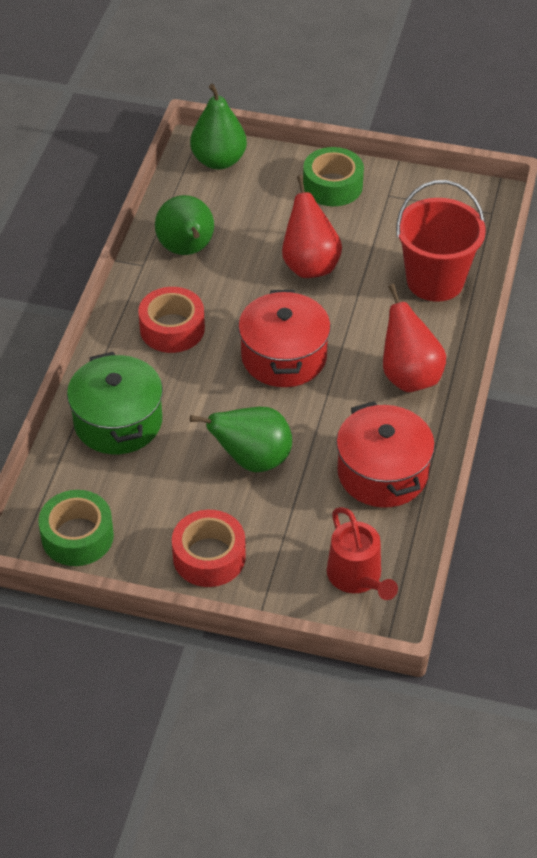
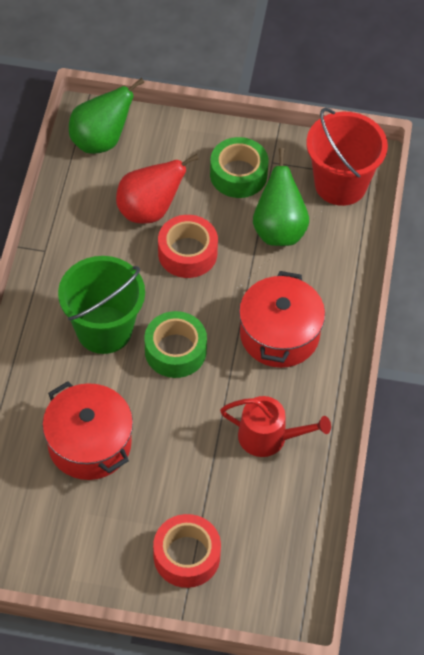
green bucket: none = 0 -> [58,256,145,354] = 1
green pear: [155,195,214,255] [190,84,247,170] [190,407,292,472] = 3 -> [69,78,145,154] [253,148,309,246] = 2
green pot: [67,352,163,454] = 1 -> none = 0
red pear: [282,175,342,278] [383,284,446,392] = 2 -> [116,154,199,224] = 1

